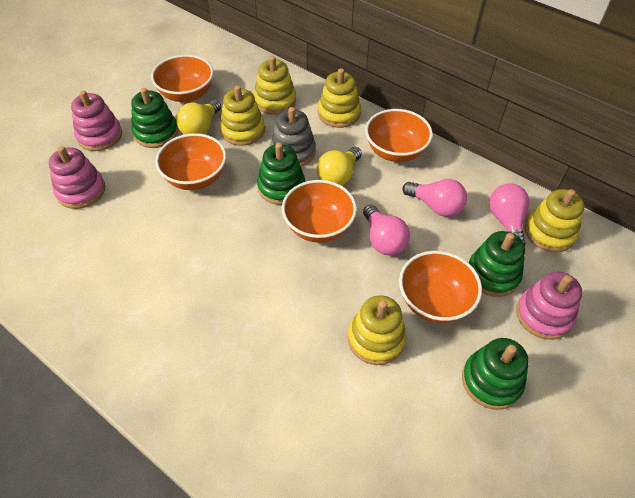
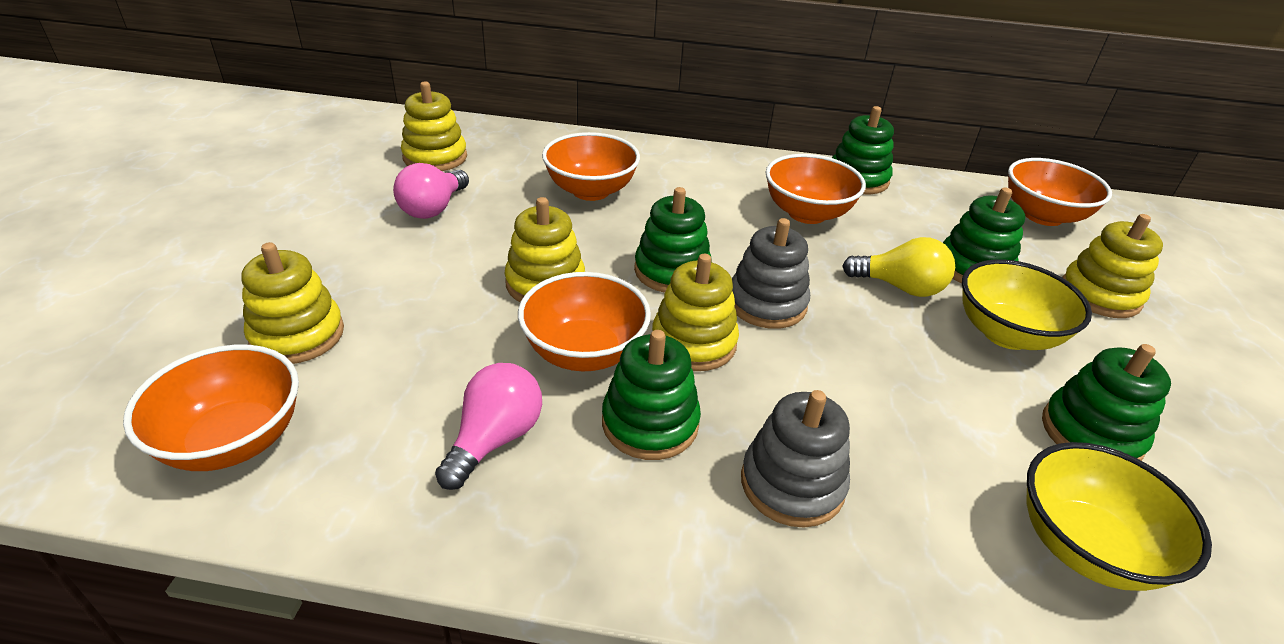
green stacking toy: [131,88,178,148] [257,143,305,205] [462,338,529,410] [469,231,525,297] = 4 -> [602,330,701,460] [634,187,712,293] [832,106,894,194] [943,188,1025,283] [1042,344,1171,461] = 5
grey stacking toy: [270,107,316,167] = 1 -> [732,218,810,329] [741,390,850,528] = 2
pink light bulb: [363,205,410,255] [402,179,467,217] [489,184,529,245] = 3 -> [393,163,469,219] [435,363,542,490] = 2
pink stacking toy: [49,146,105,209] [71,90,122,151] [516,271,582,340] = 3 -> none = 0
yellow bowl: none = 0 -> [962,259,1092,350] [1027,442,1212,591] = 2
yellow light bulb: [176,100,221,135] [316,147,362,186] = 2 -> [842,237,955,297] = 1

